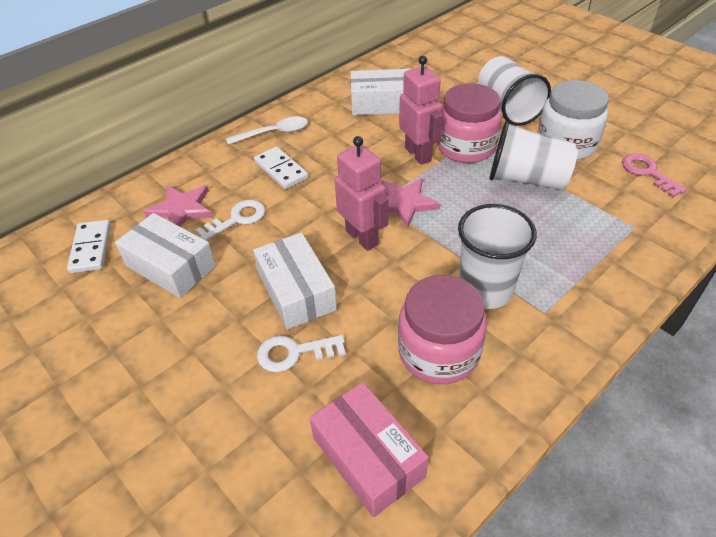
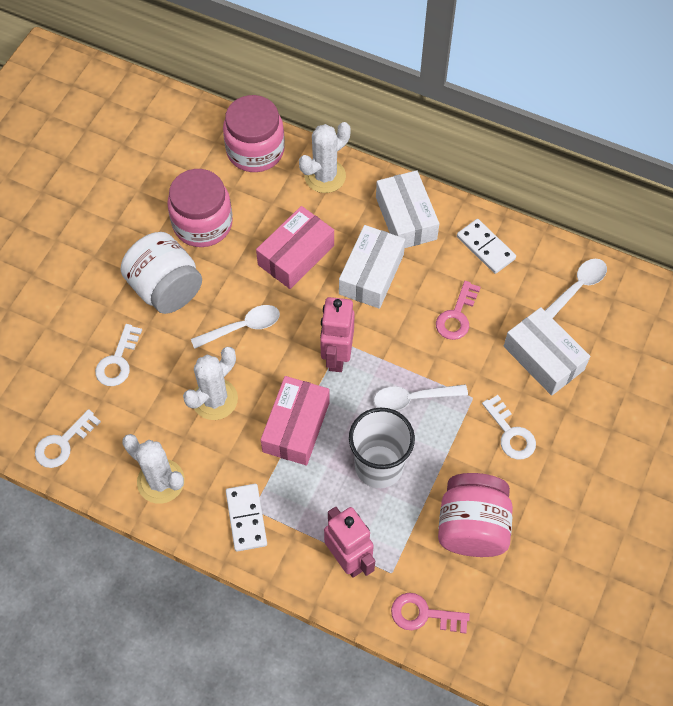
pink box: [310,382,429,518] = 1 -> [256,206,334,289] [261,376,330,465] = 2
pink jar: [398,275,487,384] [437,83,502,163] = 2 -> [167,169,233,247] [223,95,285,172] [438,473,513,557] = 3
pink key: [622,154,687,197] = 1 -> [391,593,470,633] [436,281,481,340] = 2
pink star: [143,185,213,227] [381,178,440,228] = 2 -> none = 0
white cactus: none = 0 -> [122,434,185,504] [183,347,238,420] [299,122,351,193] = 3
white cup: [458,204,537,309] [478,56,551,126] [490,121,578,190] = 3 -> [349,408,415,488] = 1
white key: [196,200,265,241] [257,335,346,372] = 2 -> [35,409,101,468] [95,324,142,386] [482,395,536,460] = 3
white spoon: [226,117,308,145] = 1 -> [191,305,280,349] [374,384,468,411] [545,259,607,318] = 3

